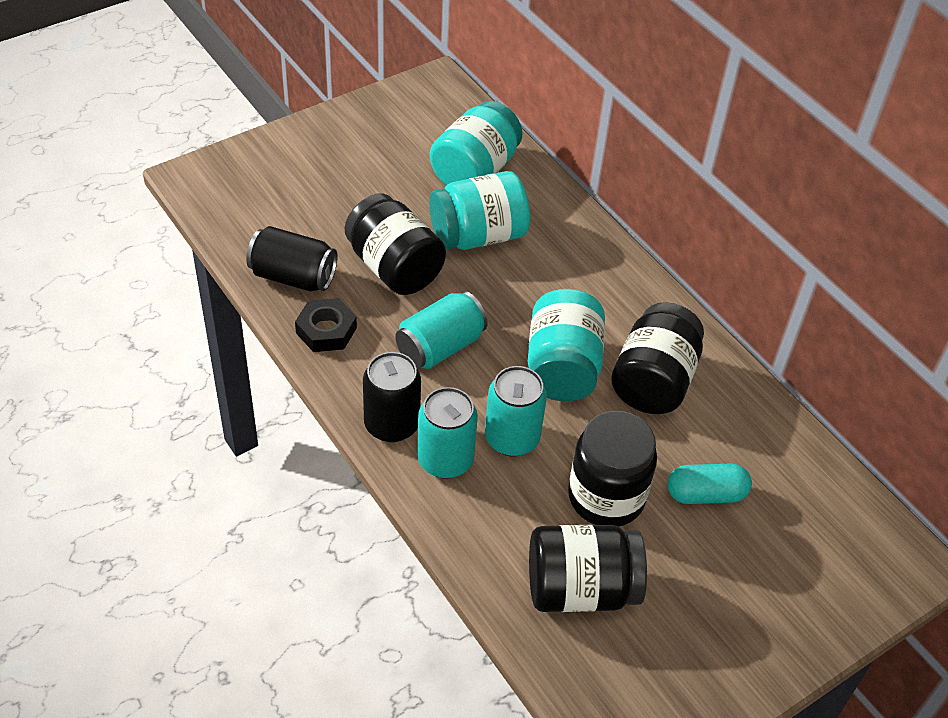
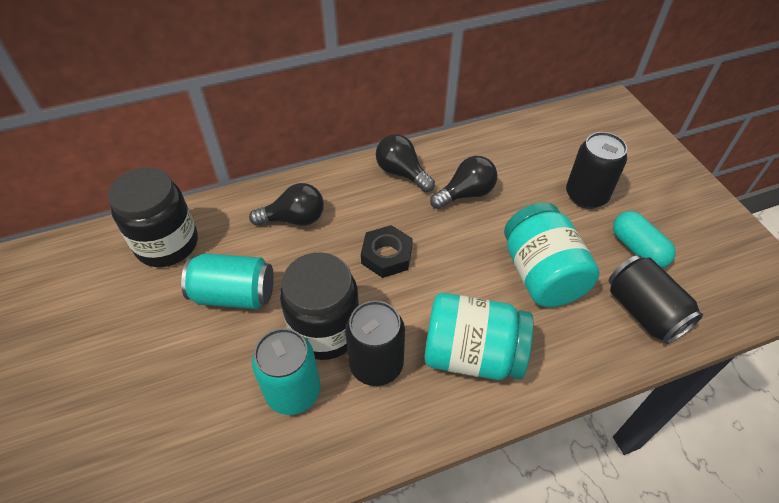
black can: [246,226,337,292] [363,352,421,443] = 2 -> [345,301,405,386] [566,132,627,209] [609,255,703,344] = 3
black jar: [345,193,446,295] [529,525,647,612] [568,411,657,527] [611,302,704,414] = 4 -> [108,167,198,267] [280,253,359,360] = 2
black light bulb: none = 0 -> [249,183,324,226] [376,134,435,192] [430,156,497,209] = 3
turquoise can: [395,291,488,369] [417,387,478,479] [485,366,547,456] = 3 -> [181,253,274,309] [252,328,321,415] = 2
turquoise jar: [429,171,530,250] [430,101,523,185] [527,289,605,401] = 3 -> [424,293,533,380] [504,202,600,307] = 2

